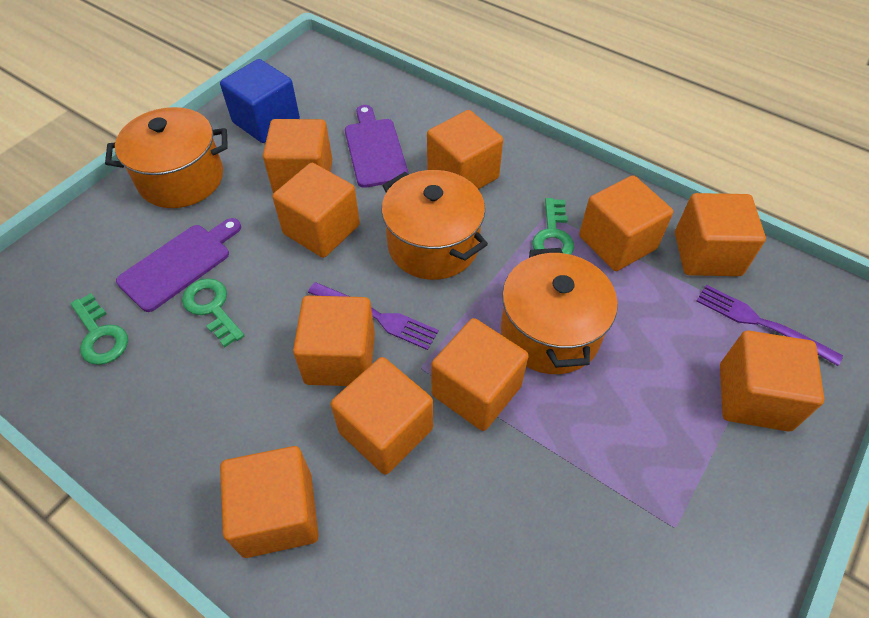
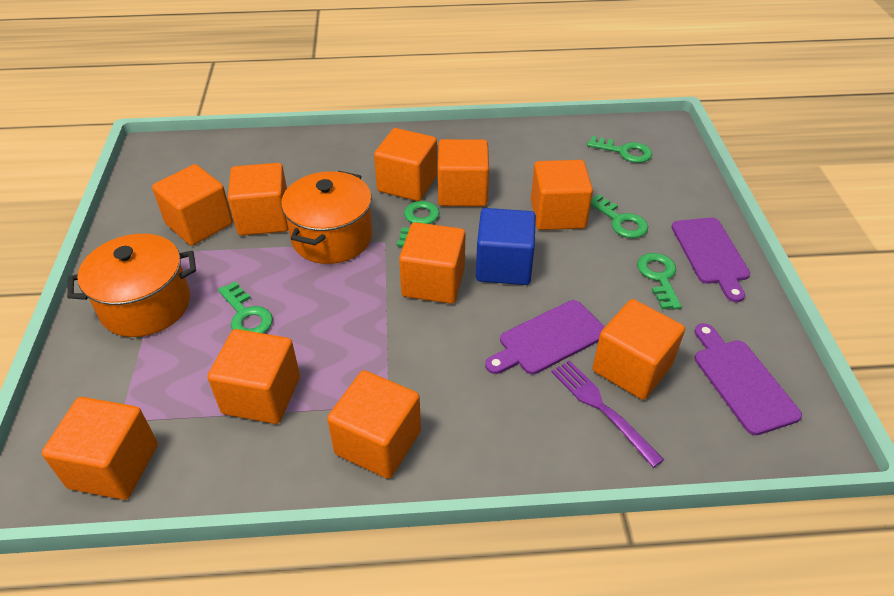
green key: [70,293,128,365] [182,278,244,347] [532,198,574,254] = 3 -> [218,281,273,334] [397,201,440,247] [587,136,652,163] [591,194,648,238] [637,253,682,309] = 5
orange pot: [105,107,228,208] [381,170,488,280] [501,248,618,374] = 3 -> [67,234,196,337] [281,171,373,264] = 2
purple cutting board: [116,218,241,312] [345,105,409,188] = 2 -> [485,300,605,374] [672,217,750,302] [695,323,802,435] = 3
purple fork: [308,282,439,350] [696,285,843,366] = 2 -> [551,360,664,468] = 1

